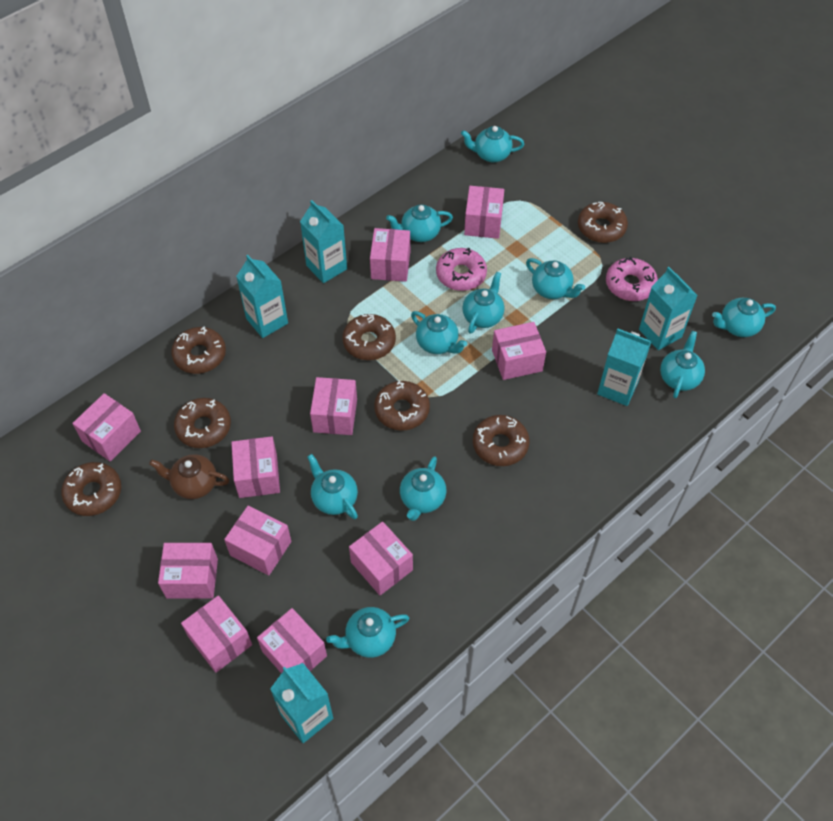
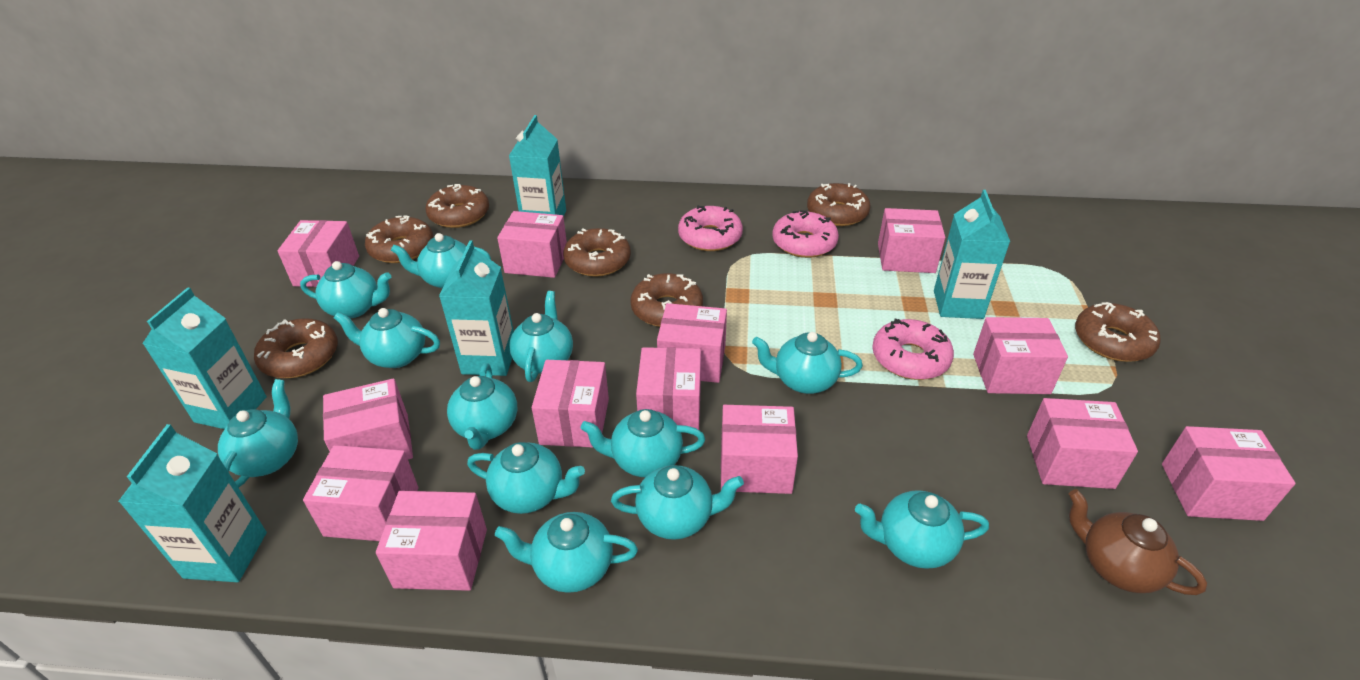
pink box: [72,393,141,462] [158,543,218,599] [181,595,252,673] [224,506,291,576] [231,436,280,498] [257,608,327,673] [310,377,357,435] [349,521,413,595] [370,228,410,282] [464,186,504,239] [492,322,546,380] = 11 -> [277,220,359,287] [303,445,418,541] [323,378,413,459] [376,491,487,591] [497,211,567,278] [532,360,609,447] [636,347,701,430] [657,303,727,383] [721,405,798,494] [878,208,945,273] [973,317,1068,394] [1027,398,1138,489] [1162,426,1296,521] = 13
pink donut: [436,248,487,291] [606,256,658,301] = 2 -> [678,205,743,251] [772,210,839,258] [872,319,954,380] = 3
turquoise teapot: [307,454,358,519] [326,607,409,658] [386,204,453,242] [400,456,446,521] [411,311,467,354] [461,126,524,163] [462,272,505,334] [526,258,585,299] [660,331,705,398] [712,298,776,337] = 10 -> [218,379,298,488] [300,261,391,319] [334,308,440,368] [391,233,491,288] [447,363,517,450] [467,442,585,514] [495,512,638,593] [509,291,573,382] [580,409,705,477] [611,465,744,540] [752,332,863,394] [855,490,989,569] = 12

